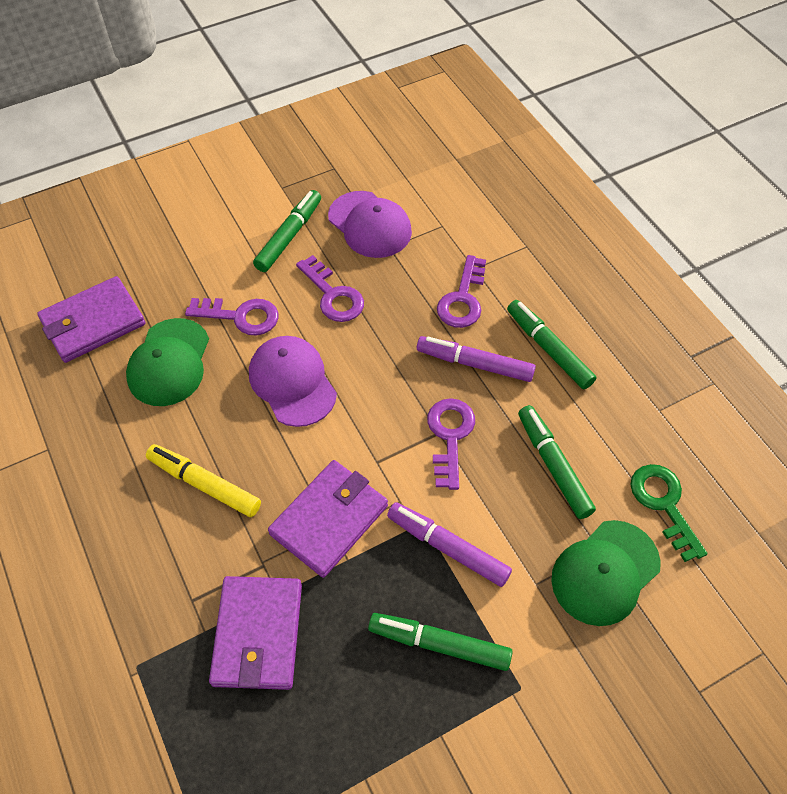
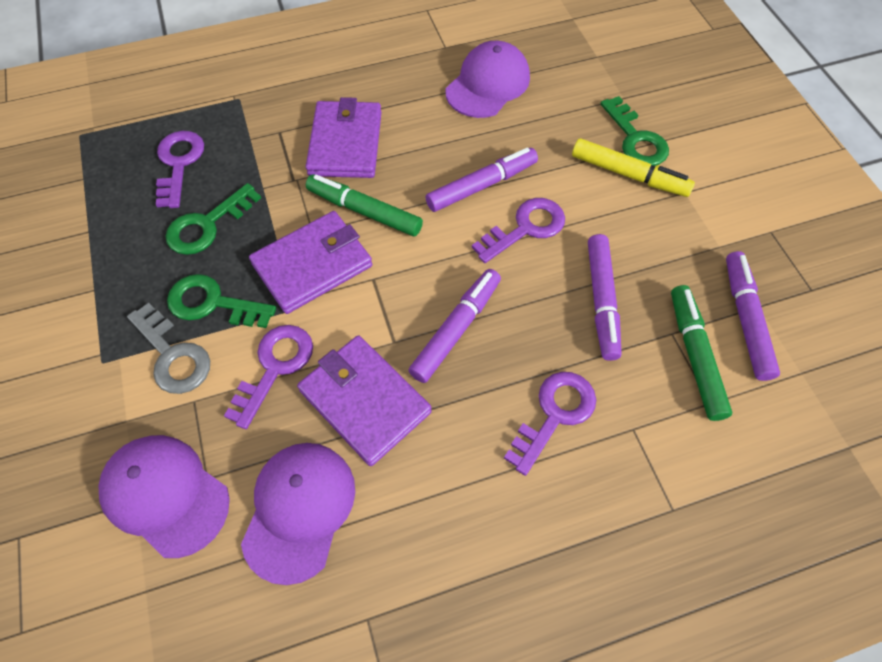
green cap: [126,318,209,406] [551,520,661,626] = 2 -> none = 0
green key: [630,464,707,562] = 1 -> [166,183,261,255] [167,274,276,328] [600,96,669,166] = 3
green marker: [253,190,321,272] [368,613,512,671] [507,300,596,389] [518,405,596,519] = 4 -> [306,174,423,237] [671,285,732,421] = 2
grey key: none = 0 -> [127,303,210,394] = 1
purple cap: [249,336,337,427] [328,191,412,258] = 2 -> [98,435,230,558] [241,443,355,585] [446,41,530,118] = 3
purple marker: [387,502,512,587] [417,336,536,382] = 2 -> [408,269,501,383] [426,147,538,212] [588,234,622,361] [726,251,780,381] = 4

